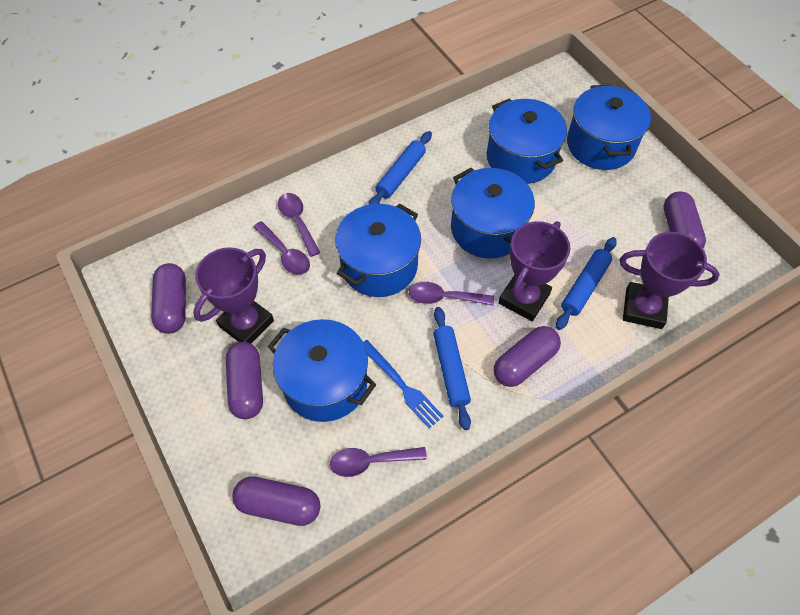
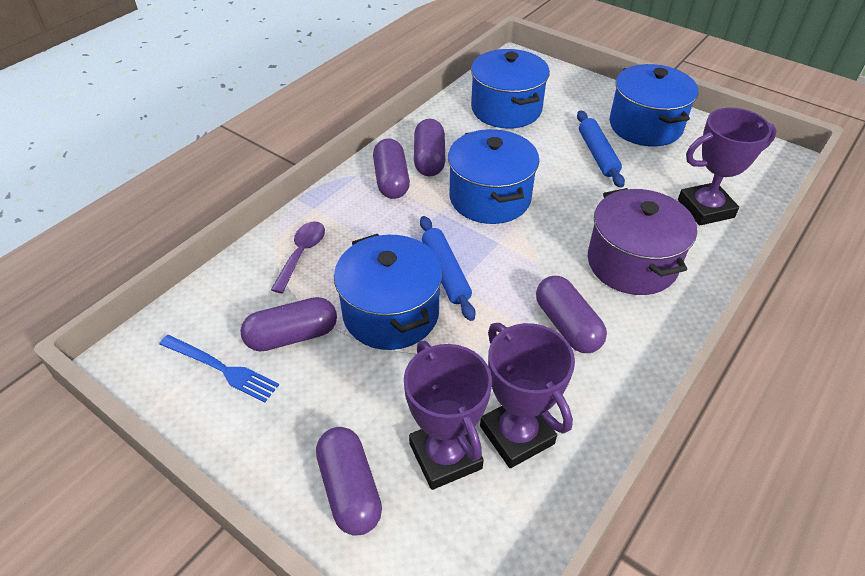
blue pot: [268,319,377,422] [335,203,421,297] [451,168,535,259] [487,98,567,184] [567,85,651,170] = 5 -> [334,234,443,350] [448,129,539,224] [471,49,550,129] [610,64,698,147] = 4
blue rolling pin: [368,131,432,205] [433,307,471,430] [556,237,617,330] = 3 -> [420,216,476,321] [577,110,625,188] = 2
purple pot: none = 0 -> [588,188,697,295] = 1
purple spoon: [253,221,310,275] [278,193,320,257] [330,447,427,477] [409,282,494,306] = 4 -> [271,222,325,293] = 1

